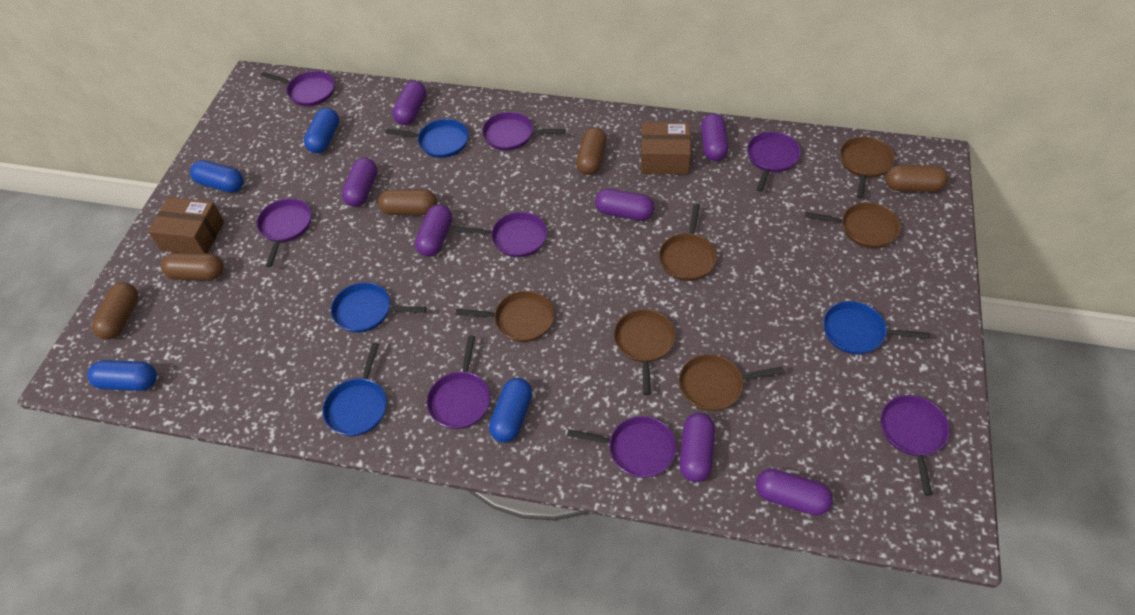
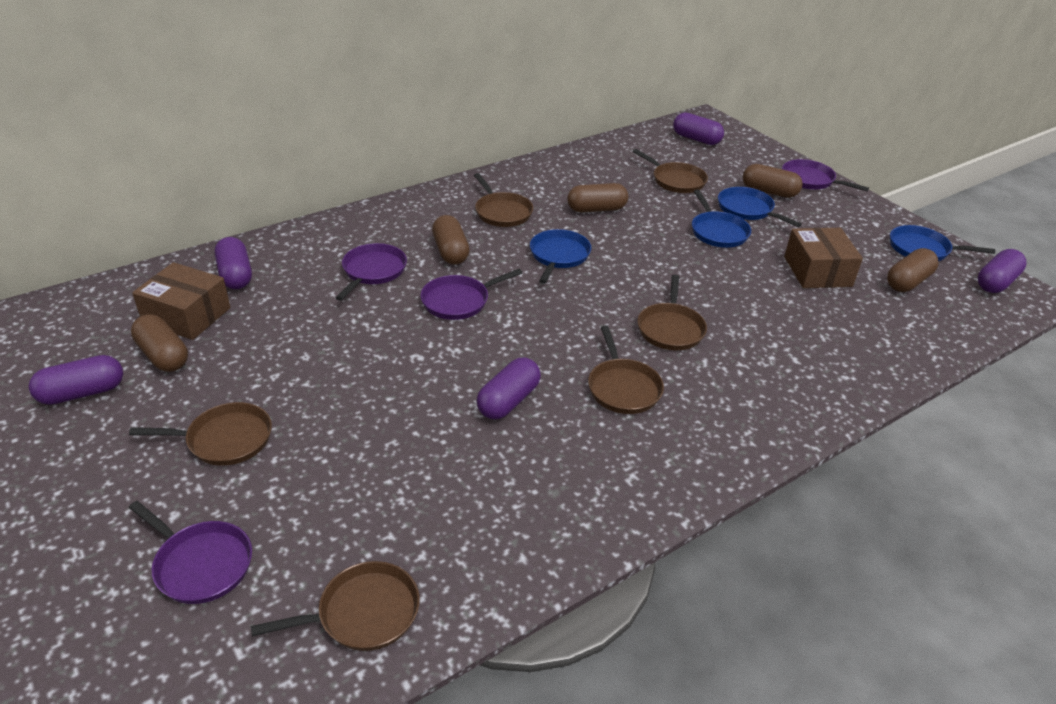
blue capsule: [87,360,157,391] [190,160,244,193] [304,108,339,153] [489,378,532,443] = 4 -> none = 0
purple capsule: [342,158,377,207] [392,81,426,125] [415,205,452,257] [595,189,654,220] [679,413,715,482] [701,113,728,161] [756,469,833,515] = 7 -> [29,355,123,405] [215,237,252,289] [477,358,541,419] [673,112,724,145] [978,249,1027,293] = 5
purple pan: [257,198,312,267] [261,71,335,106] [426,335,490,429] [455,212,547,257] [482,112,565,151] [567,416,677,478] [747,132,801,192] [880,395,950,496] = 8 -> [129,501,252,604] [336,243,407,301] [421,269,522,320] [782,159,869,191] = 4

